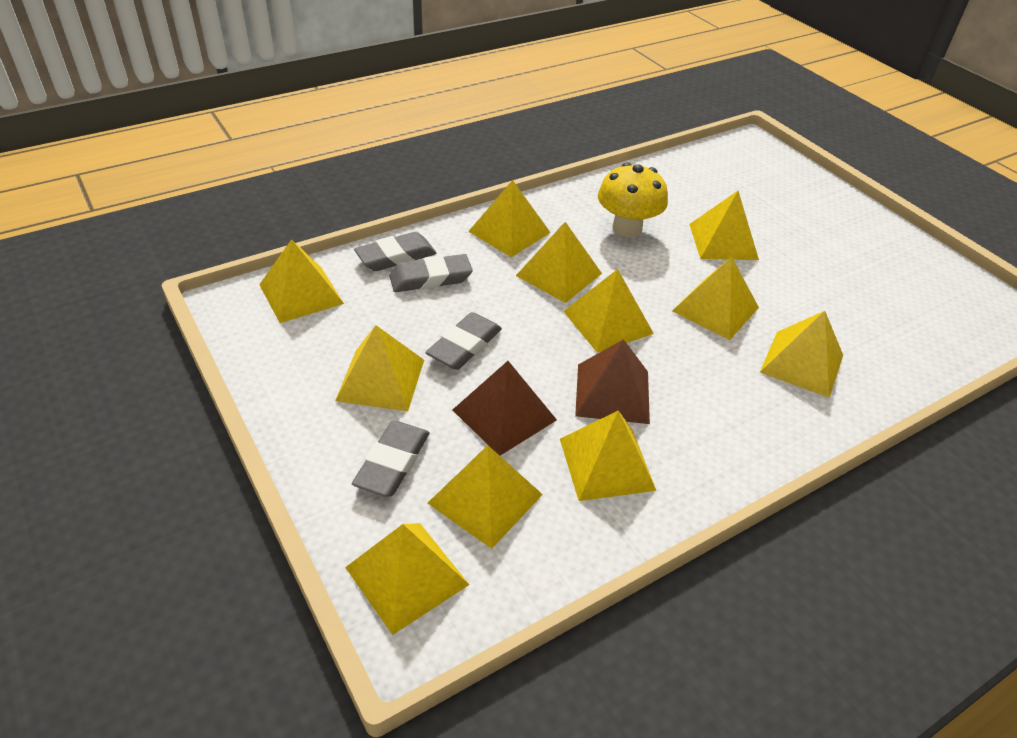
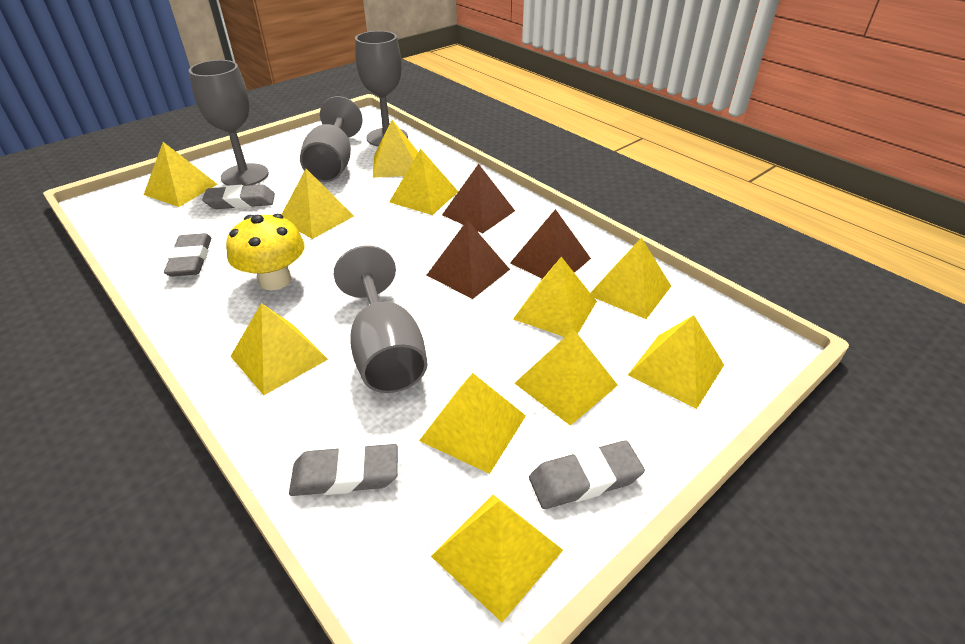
brown pyramid: [453,361,557,456] [575,339,650,424] = 2 -> [427,220,510,299] [442,164,515,233] [510,209,591,279] = 3
grey goblet: none = 0 -> [189,60,269,186] [300,96,363,182] [334,246,428,393] [355,31,408,147] = 4

